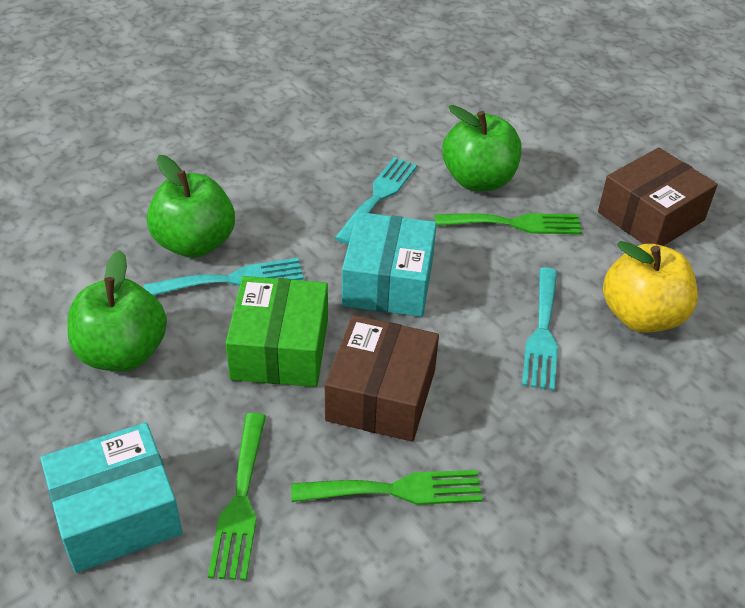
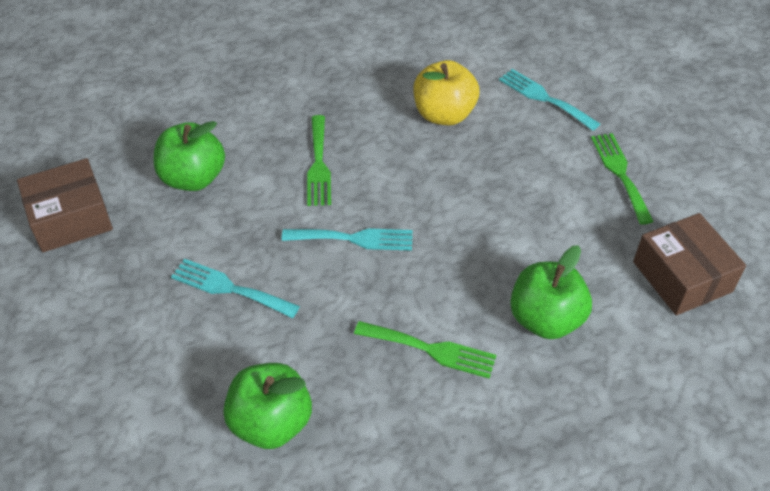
green box: [225,276,328,387] = 1 -> none = 0
turquoise box: [40,422,182,573] [342,212,437,317] = 2 -> none = 0

